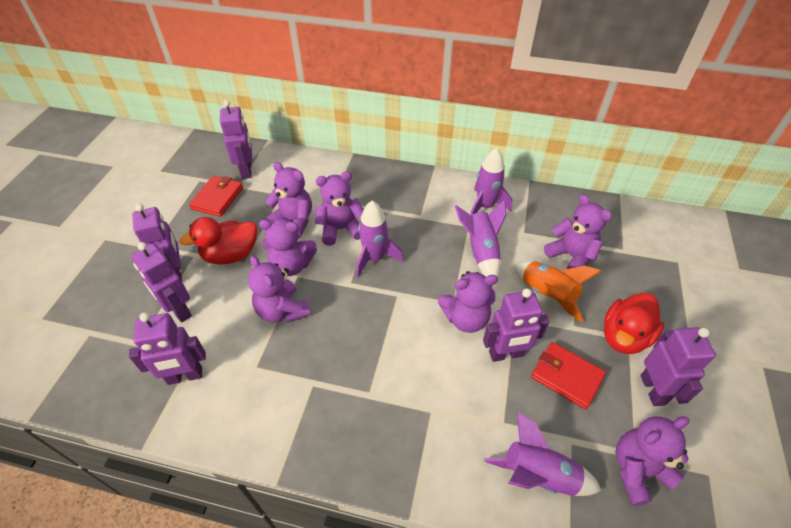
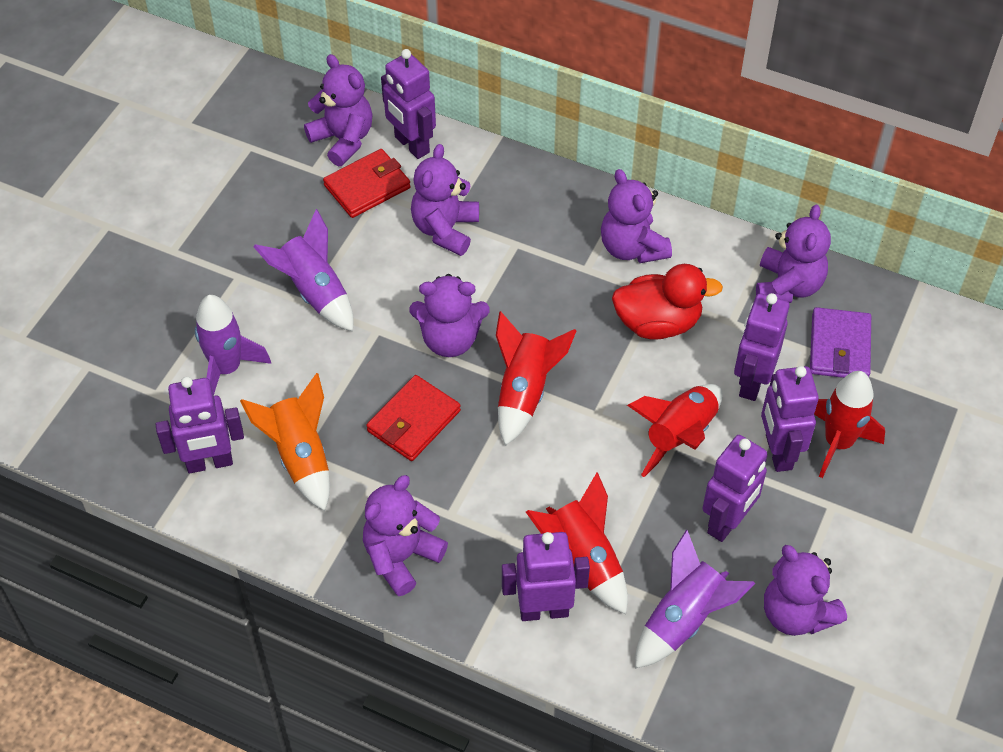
purple rocket: [356,201,404,277] [455,200,506,277] [470,148,512,215] [484,412,602,496] = 4 -> [195,295,271,394] [253,209,354,332] [635,530,755,668] = 3
purple wallet: none = 0 -> [810,307,871,378] = 1
red duck: [179,217,257,265] [604,292,664,354] = 2 -> [612,264,723,340] = 1
red rocket: none = 0 -> [496,311,577,446] [526,472,628,614] [627,384,723,477] [814,371,885,478] = 4

